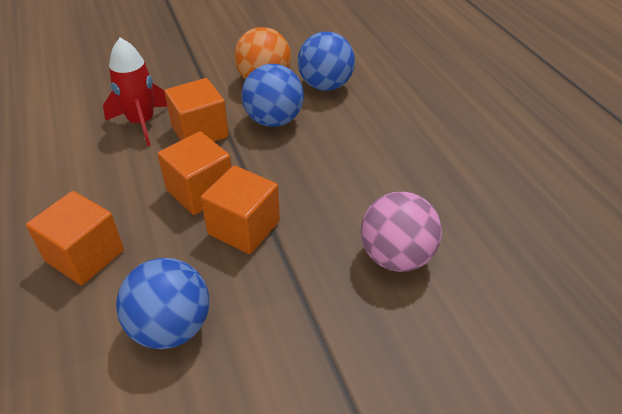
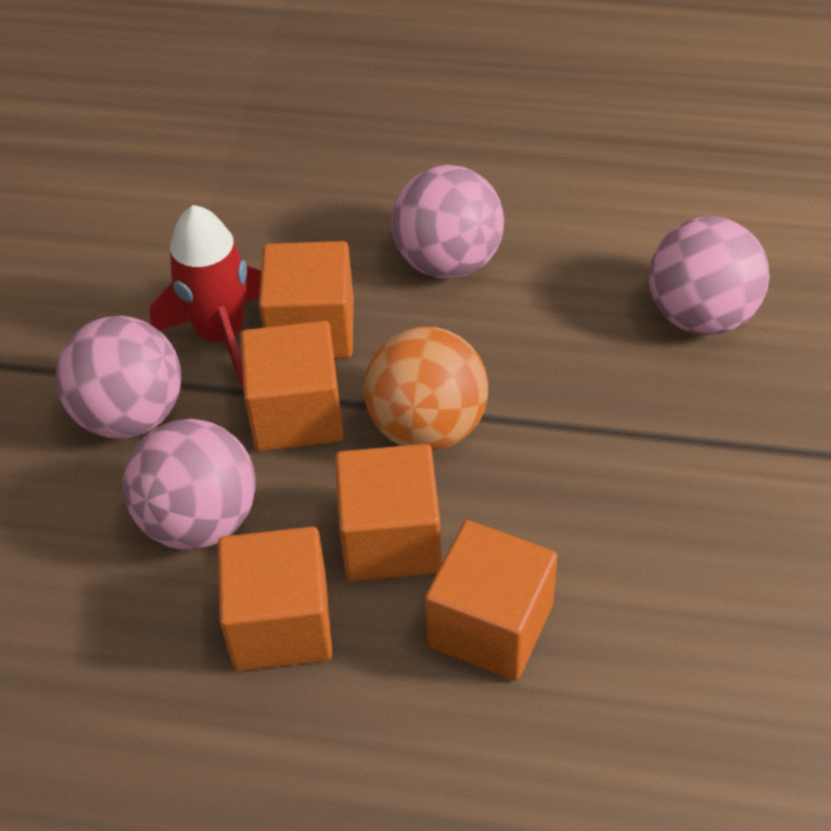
blue ball: [116,258,209,349] [242,64,304,127] [298,32,355,91] = 3 -> none = 0
orange cube: [26,191,124,285] [157,131,231,215] [164,78,229,141] [201,165,280,254] = 4 -> [218,527,333,671] [240,321,344,451] [259,241,354,358] [335,444,442,581] [425,520,557,681] = 5
pink ball: [361,191,442,272] = 1 -> [56,316,181,438] [123,419,256,550] [391,165,504,279] [649,216,769,335] = 4

